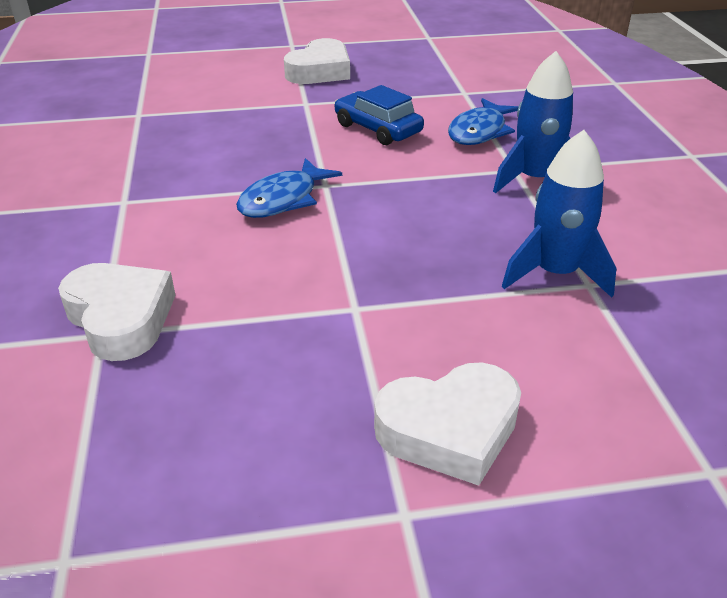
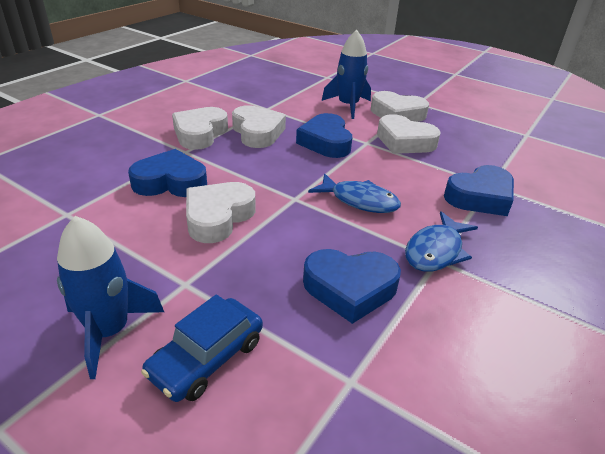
blue heart: none = 0 -> [128,149,207,197] [296,113,352,158] [303,249,401,324] [444,165,514,216] = 4
white heart: [58,263,176,361] [284,38,350,84] [374,362,521,486] = 3 -> [172,107,228,150] [186,182,256,243] [232,105,286,148] [371,91,429,122] [377,114,441,154] = 5

